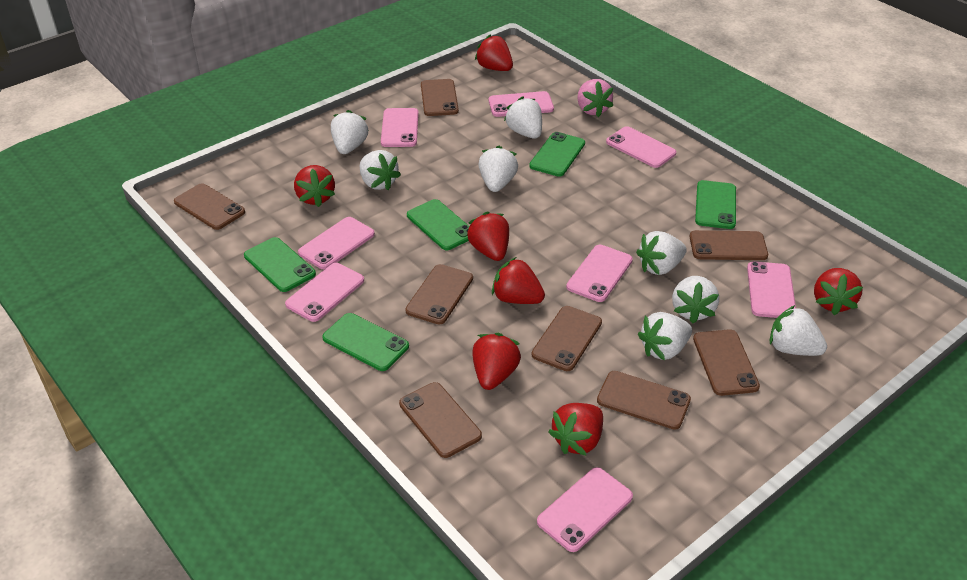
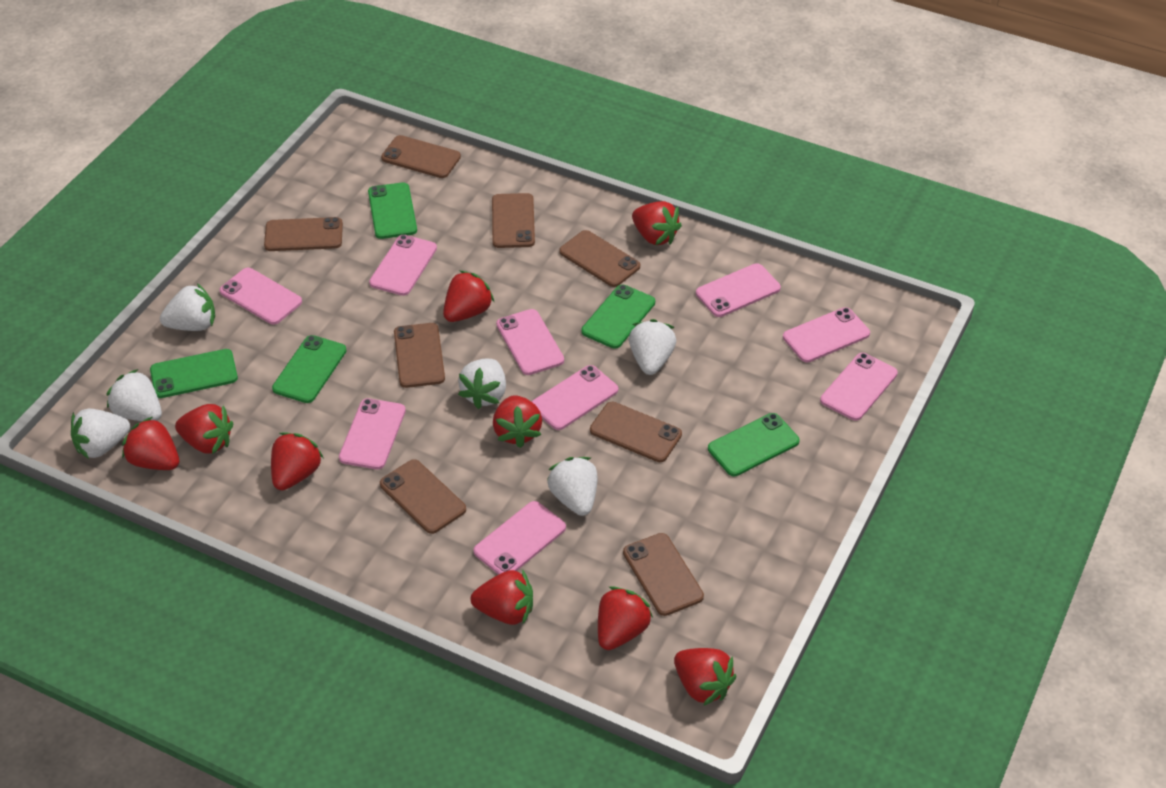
pink phone: [285,263,364,322] [298,217,375,269] [381,108,419,147] [489,91,554,117] [537,467,633,552] [566,245,633,302] [606,126,676,168] [747,261,796,318] = 8 -> [219,268,302,325] [339,398,406,469] [369,235,437,296] [474,501,566,575] [496,309,564,375] [532,365,618,430] [696,263,781,317] [783,307,870,363] [820,353,898,421] = 9
pink strawberry: [577,79,613,117] = 1 -> none = 0
red strawberry: [294,165,335,207] [467,212,509,261] [472,333,521,390] [475,34,513,71] [492,257,545,304] [548,403,603,456] [814,268,863,315] = 7 -> [122,417,179,470] [175,404,233,454] [271,432,323,490] [443,271,494,322] [471,569,533,625] [493,395,542,448] [598,586,653,650] [632,201,682,245] [674,648,736,706] = 9
white strawberry: [331,110,369,154] [360,150,401,190] [478,146,518,192] [504,96,542,139] [636,231,687,275] [638,312,692,360] [672,276,719,324] [770,305,827,356] = 8 -> [71,409,130,459] [107,369,162,421] [160,283,215,331] [458,359,506,409] [547,457,598,516] [629,319,676,375] = 6

